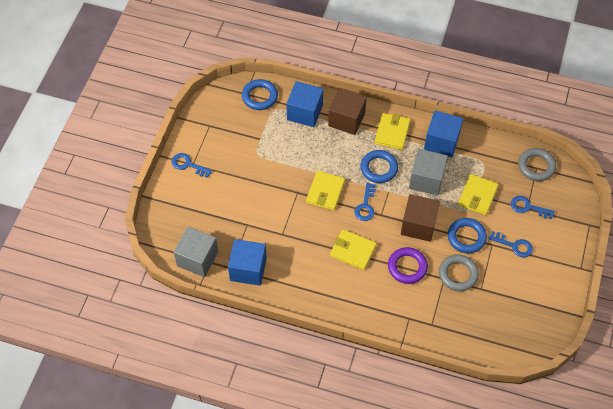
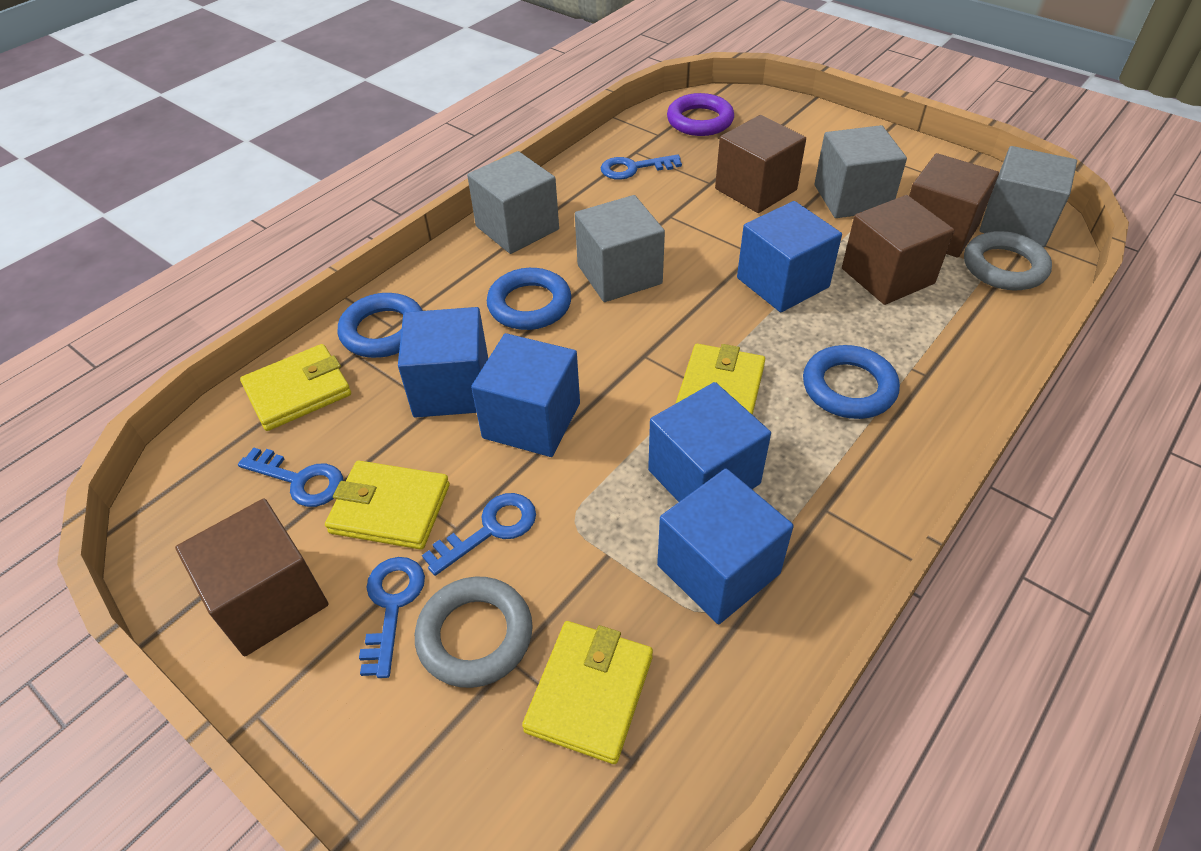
blue cube: [228,239,267,286] [286,81,323,127] [424,110,463,157] = 3 -> [398,307,488,417] [471,333,580,457] [648,382,771,502] [657,468,794,624] [737,201,842,312] = 5
brown cube: [328,88,367,135] [401,194,440,242] = 2 -> [175,498,329,656] [715,115,806,213] [842,195,954,305] [909,153,999,258] = 4
grey cube: [174,227,218,277] [409,149,448,195] = 2 -> [467,151,559,254] [575,195,665,302] [815,125,907,218] [980,146,1077,247] = 4

